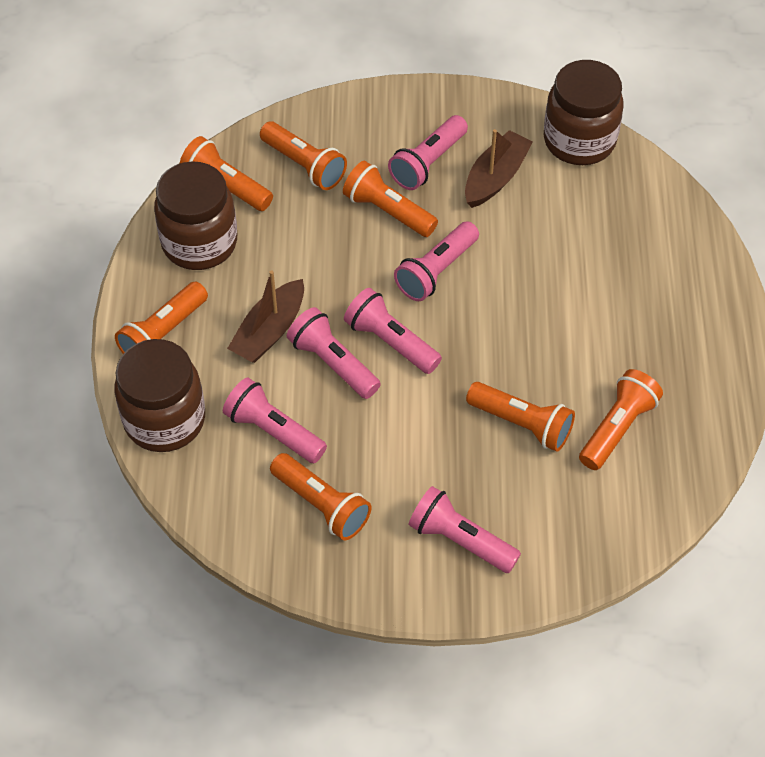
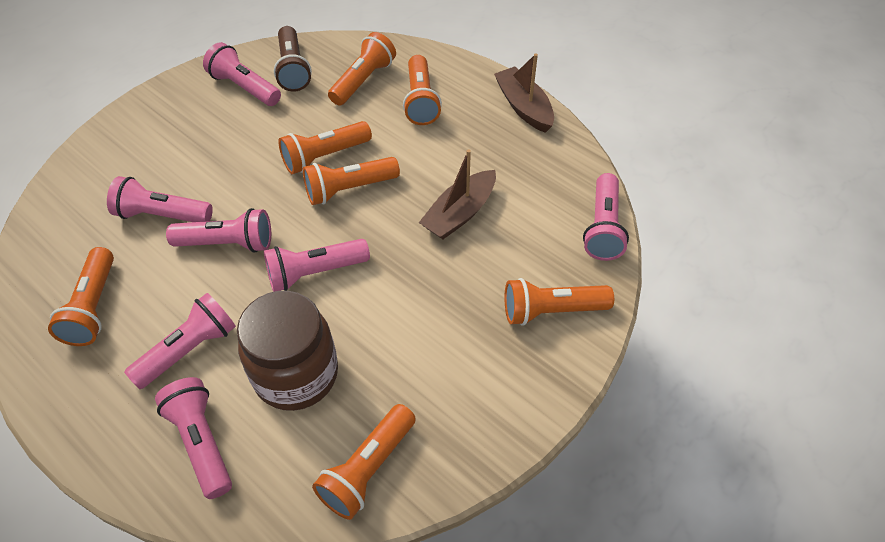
brown flashlight: none = 0 -> [274,26,312,92] = 1
brown jar: [114,339,205,452] [154,161,237,270] [544,60,624,165] = 3 -> [237,291,338,411] = 1
pink flashlight: [223,377,327,463] [287,307,381,399] [344,288,442,374] [388,115,468,190] [394,221,479,301] [409,486,521,573] = 6 -> [107,176,213,222] [124,293,236,389] [155,377,232,499] [166,208,271,253] [203,42,281,106] [264,239,370,292] [583,173,629,261] = 7

